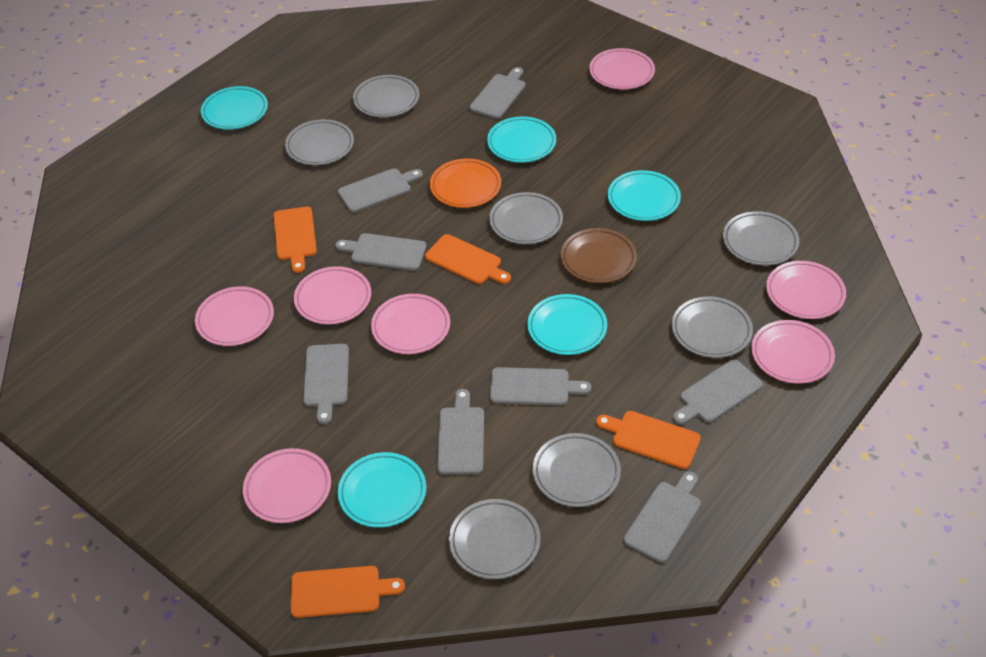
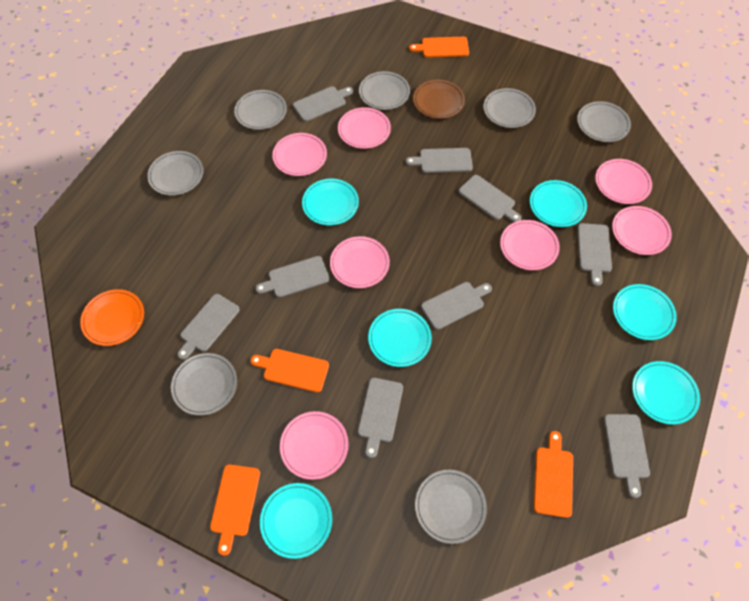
grey cutting board: [303,344,349,424] [335,233,427,271] [338,168,423,213] [437,389,484,474] [470,67,526,119] [490,367,591,405] [624,472,701,563] [673,360,763,425] = 8 -> [177,294,240,360] [255,256,330,298] [293,86,353,122] [358,378,403,458] [406,148,473,173] [421,282,492,330] [459,175,521,222] [577,223,612,286] [604,414,650,498] = 9
turquoise plate: [201,86,268,130] [338,452,426,528] [487,116,556,163] [527,294,607,355] [608,170,681,221] = 5 -> [260,483,332,559] [302,179,359,226] [368,309,432,367] [530,180,587,227] [613,284,677,340] [632,361,700,425] = 6

